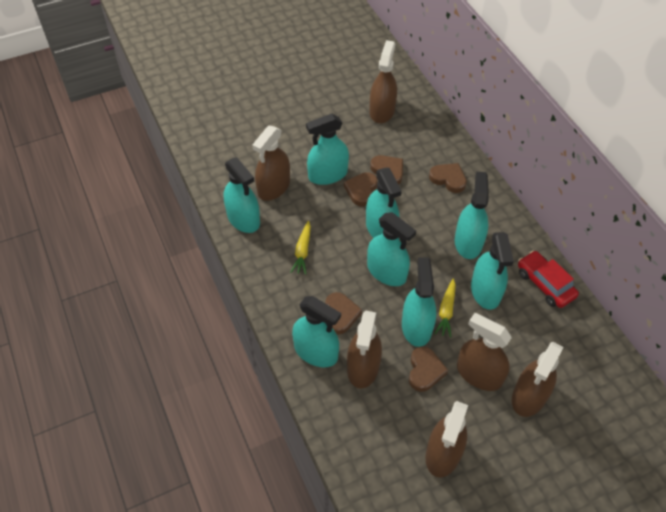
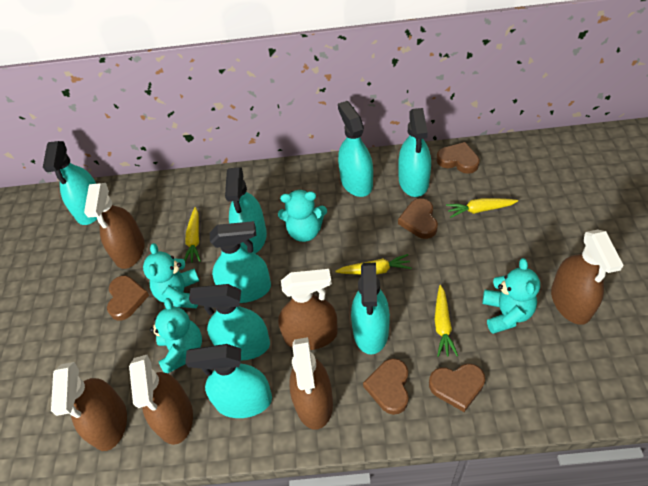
red car: [518,251,579,308] = 1 -> none = 0
turquoise teddy bear: none = 0 -> [143,243,199,308] [150,298,202,373] [278,189,327,242] [482,258,540,334] = 4
yellow carrot: [290,221,311,275] [434,278,456,338] = 2 -> [184,207,201,263] [336,254,412,275] [435,285,458,357] [446,198,518,218] = 4

